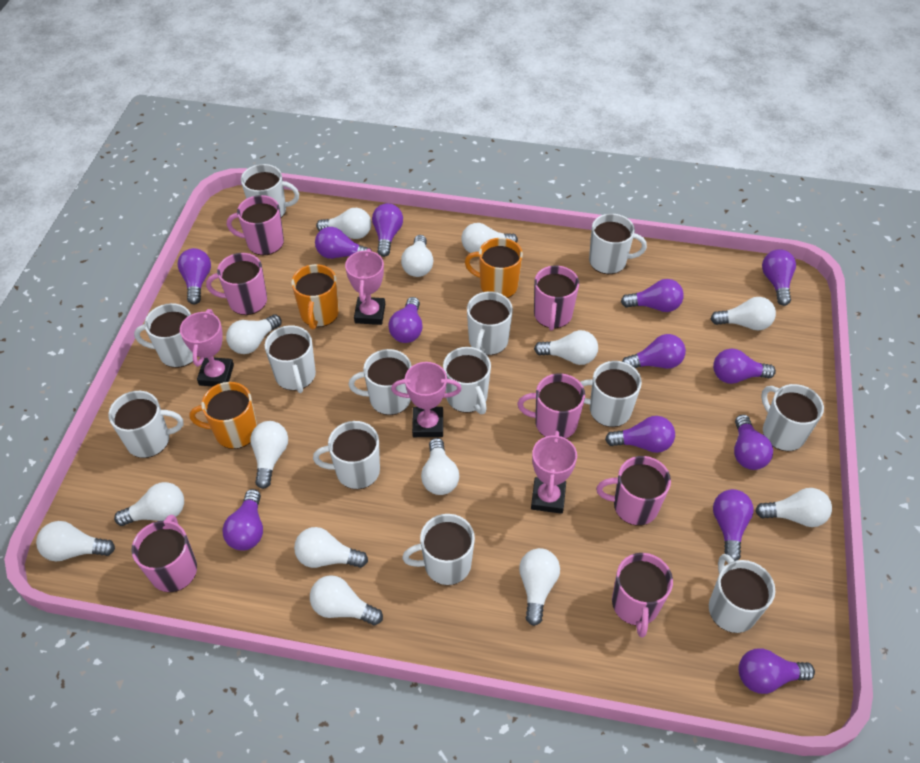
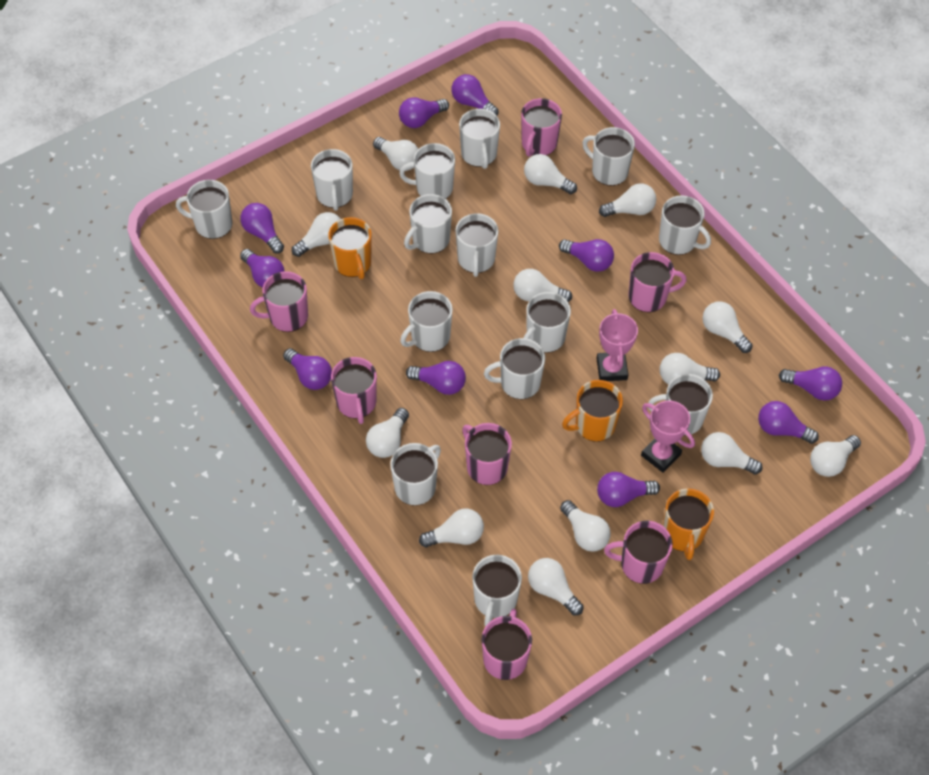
pink trophy: [180,309,234,386] [345,249,385,325] [391,362,462,437] [531,431,577,514] = 4 -> [596,309,638,381] [641,401,695,473] = 2
purple light bulb: [178,248,211,304] [222,489,263,551] [315,227,372,259] [372,203,403,257] [388,297,422,343] [605,416,675,453] [621,279,684,312] [622,334,686,369] [713,349,776,384] [713,489,754,561] [734,415,773,470] [738,648,815,694] [762,249,796,306] = 13 -> [240,203,284,254] [240,249,285,288] [283,348,332,390] [399,97,449,128] [406,361,466,395] [451,74,499,116] [559,239,614,272] [597,472,660,507] [758,401,819,444] [779,366,842,401] = 10
white light bulb: [36,521,115,561] [114,482,184,526] [226,314,282,354] [250,421,288,489] [294,527,368,568] [310,575,383,625] [316,208,371,239] [401,235,433,277] [421,438,459,495] [461,223,518,253] [519,548,560,626] [534,330,598,365] [711,297,776,330] [755,488,832,527] = 14 -> [292,212,341,257] [366,408,409,458] [373,137,418,171] [419,509,484,547] [513,269,572,302] [524,154,577,194] [528,558,584,616] [560,500,611,552] [599,183,656,217] [660,353,720,384] [701,432,762,475] [703,301,752,353] [810,435,861,477] = 13
white mug: [108,391,183,458] [134,303,198,368] [241,164,299,218] [265,325,316,393] [313,421,380,489] [348,349,412,415] [402,514,475,585] [443,347,491,414] [467,292,513,355] [580,361,642,427] [589,214,647,274] [709,554,775,633] [761,384,824,451] = 13 -> [176,180,232,239] [311,149,353,211] [390,443,441,505] [399,143,455,199] [400,291,453,352] [404,194,452,254] [455,213,498,277] [459,109,500,169] [472,555,522,627] [484,338,545,399] [524,292,571,353] [582,127,635,186] [648,374,713,436] [659,195,711,255] = 14

